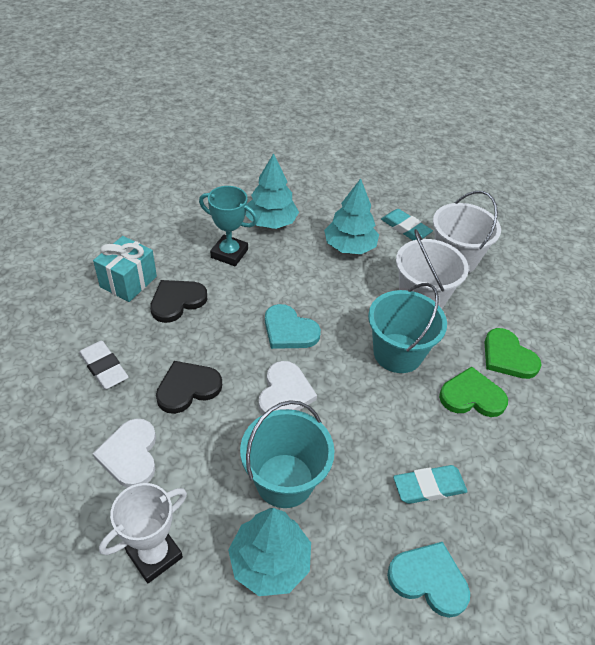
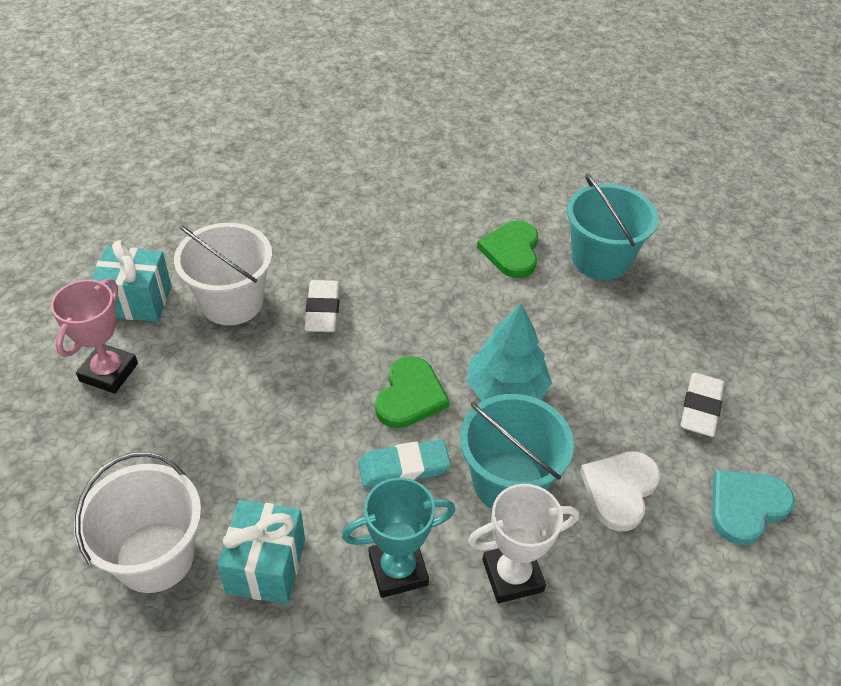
black heart: [150,280,207,323] [156,361,222,414] = 2 -> none = 0
pink trophy: none = 0 -> [51,278,138,394] = 1
turquoise eraser: [381,209,433,240] [393,465,468,504] = 2 -> [358,440,451,487] = 1
turquoise gift: [93,236,157,302] = 1 -> [90,240,172,322] [217,500,305,604] = 2
turquoise heart: [265,304,321,349] [387,542,470,618] = 2 -> [712,470,795,545] = 1
turquoise tree: [228,508,311,596] [245,153,299,229] [324,179,379,254] = 3 -> [466,303,552,401] = 1
white eraser: [79,341,129,389] = 1 -> [304,280,340,332] [681,373,724,437] = 2
white heart: [93,418,156,488] [259,361,317,415] = 2 -> [580,451,661,531] = 1

